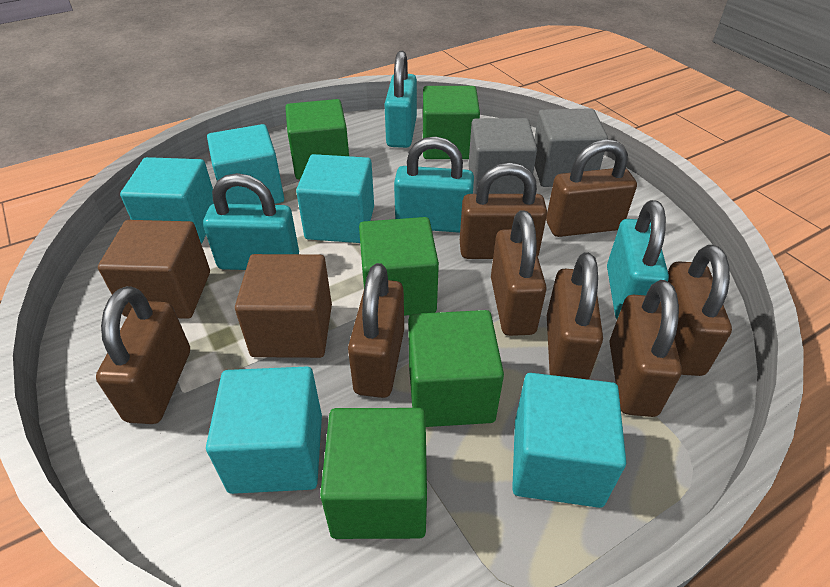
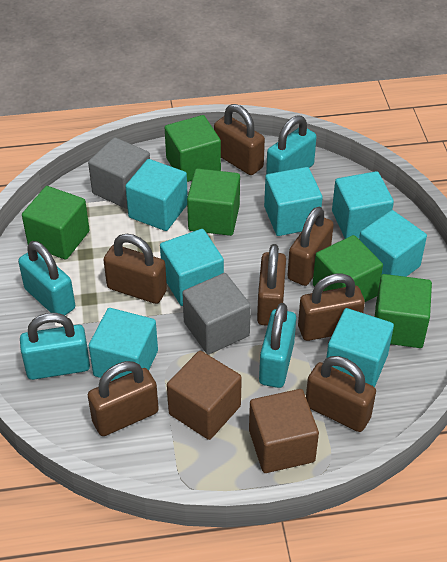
brown padlock: [96,286,190,424] [348,263,404,398] [460,163,547,259] [491,210,547,336] [546,139,637,237] [547,252,603,380] [609,280,682,417] [668,245,732,376] = 8 -> [88,361,159,436] [103,234,167,304] [214,104,265,175] [257,244,286,326] [287,207,334,286] [298,273,365,341] [306,356,376,432] = 7
turquoise cube: [120,157,214,244] [206,367,322,494] [207,124,284,205] [296,154,374,243] [512,373,626,508] = 5 -> [89,308,158,381] [125,159,188,231] [160,229,224,306] [264,167,323,236] [326,308,394,387] [332,171,394,239] [359,210,427,277] = 7

